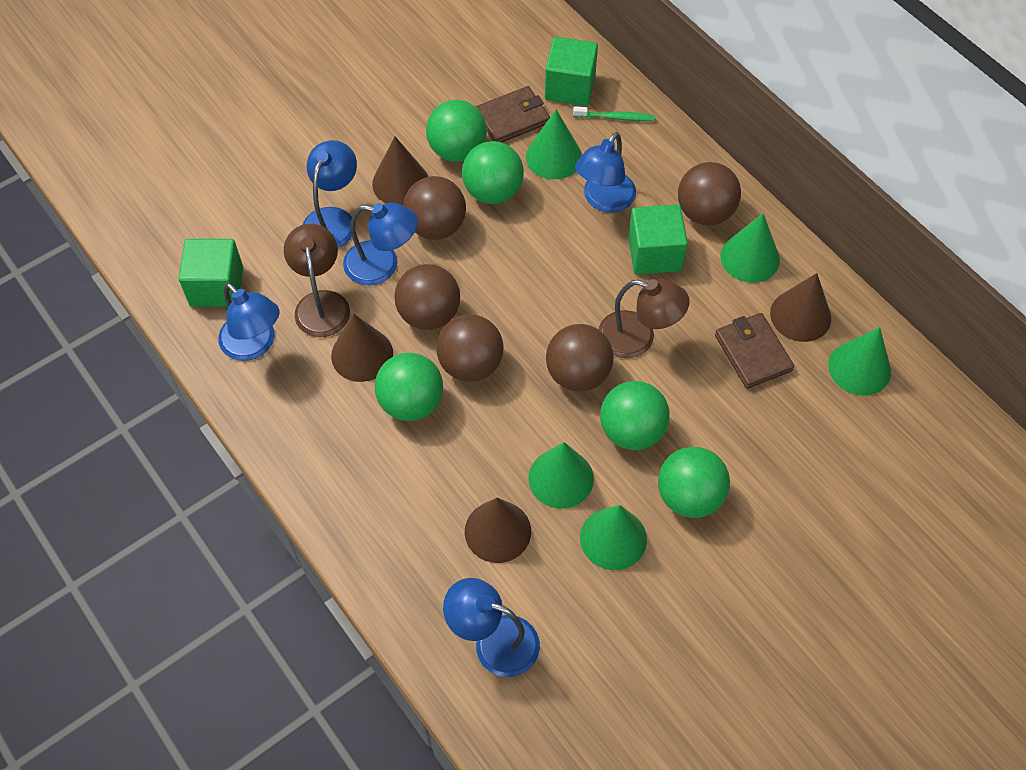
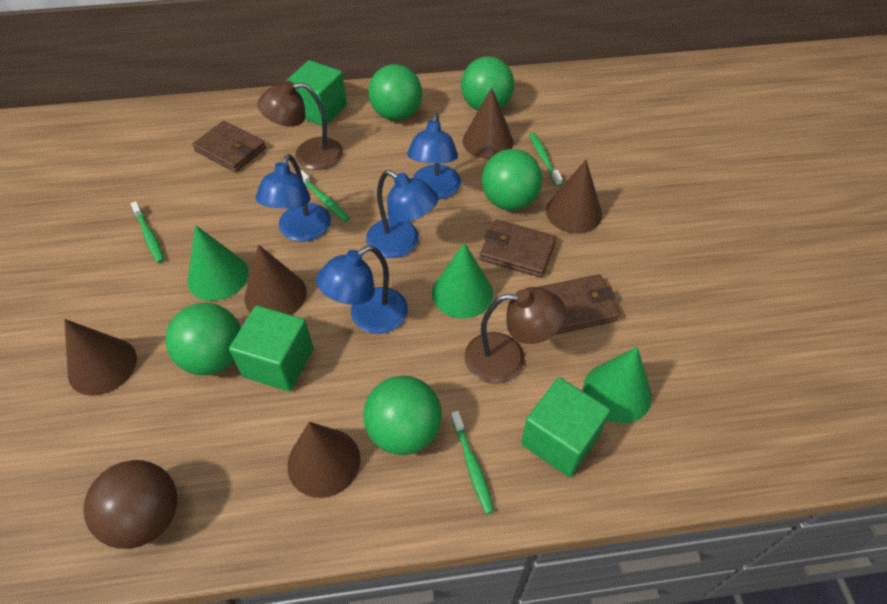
blue lamp: [218,283,280,361] [303,140,357,248] [343,203,418,286] [443,578,540,677] [575,132,636,213] = 5 -> [255,154,331,242] [316,245,408,334] [366,170,439,258] [407,113,461,199] = 4
brown ball: [394,264,460,330] [403,176,466,240] [436,314,504,382] [546,324,614,391] [678,162,741,225] = 5 -> [83,460,177,549] = 1
brown cone: [331,313,393,382] [372,136,428,205] [465,498,531,563] [770,273,831,342] = 4 -> [64,319,137,396] [245,245,307,315] [287,422,361,498] [463,87,514,159] [546,160,602,234] = 5
brown wallet: [475,86,550,143] [715,313,794,389] = 2 -> [192,121,266,172] [479,219,556,278] [539,274,620,335] = 3
green cone: [526,109,582,179] [529,442,594,508] [580,505,647,570] [720,213,780,283] [828,327,891,396] = 5 -> [187,225,249,301] [432,243,493,319] [583,347,652,423] = 3
green toothbrush: [573,106,655,121] = 1 -> [131,201,164,263] [300,170,350,222] [451,411,494,514] [529,132,562,186] = 4

